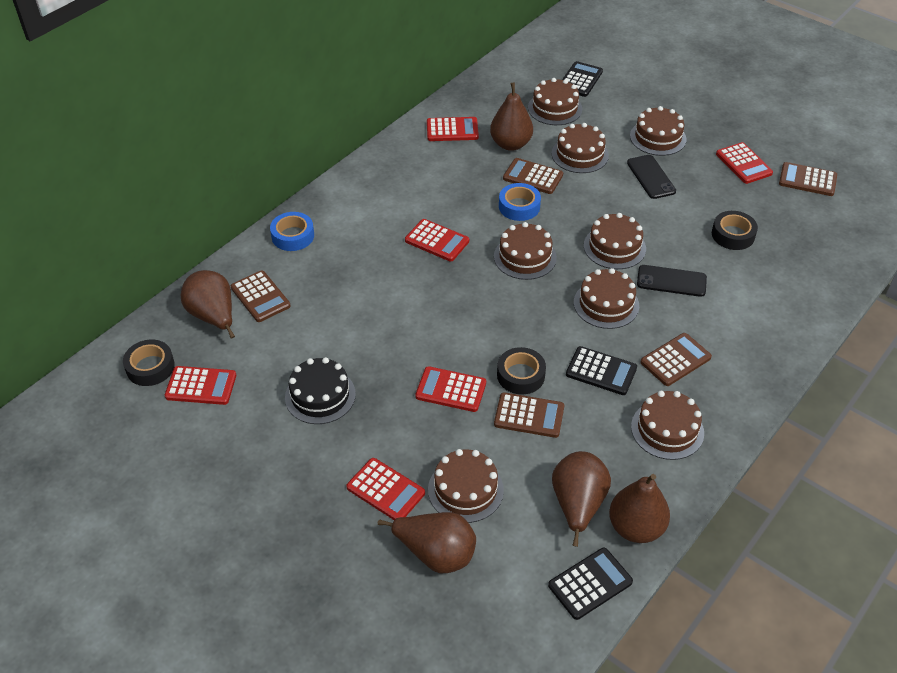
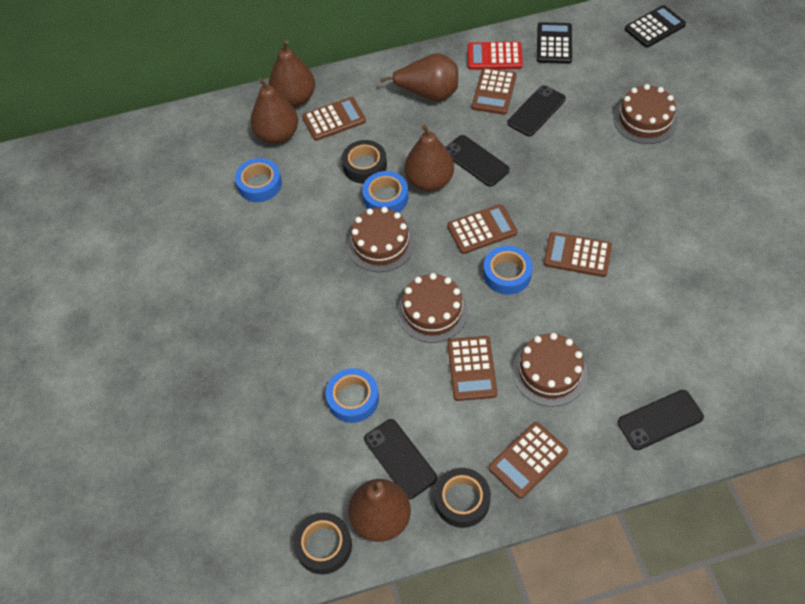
black cake: [285,357,356,424] = 1 -> none = 0
black calculator: [548,548,633,620] [562,61,603,97] [566,346,637,395] = 3 -> [537,22,572,64] [625,5,686,48] = 2
black phone: [627,155,676,199] [637,265,707,297] = 2 -> [364,419,437,499] [445,135,510,187] [507,85,566,136] [618,390,704,450] = 4
blue tape: [270,212,314,251] [499,183,541,221] = 2 -> [235,158,282,202] [326,368,379,423] [362,171,408,213] [483,246,533,295] = 4
brown cake: [428,449,504,523] [494,222,557,280] [528,78,582,125] [552,123,609,173] [574,268,639,329] [584,213,646,269] [630,106,687,156] [631,391,704,460] = 8 -> [347,207,415,272] [397,273,468,343] [512,333,588,407] [613,84,677,144] = 4
brown calculator: [231,271,291,322] [494,392,564,438] [503,158,563,194] [641,333,712,386] [779,162,837,196] = 5 -> [302,97,366,141] [447,204,518,254] [447,336,497,401] [472,68,517,115] [488,422,568,499] [544,232,612,277] = 6
red calculator: [165,366,236,405] [347,458,425,520] [405,219,469,261] [415,366,486,412] [427,117,479,141] [716,142,773,184] = 6 -> [467,41,523,70] = 1

